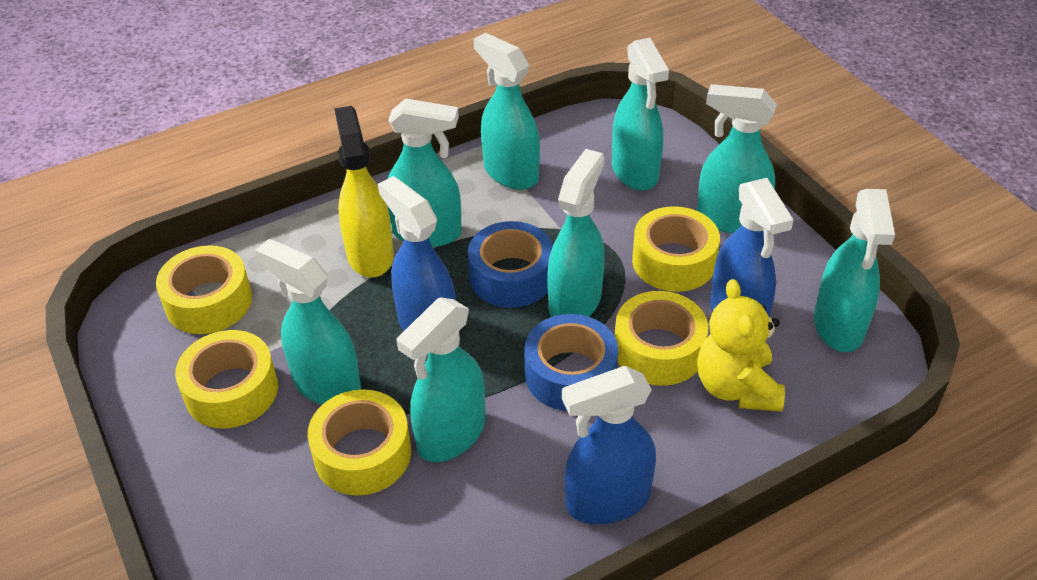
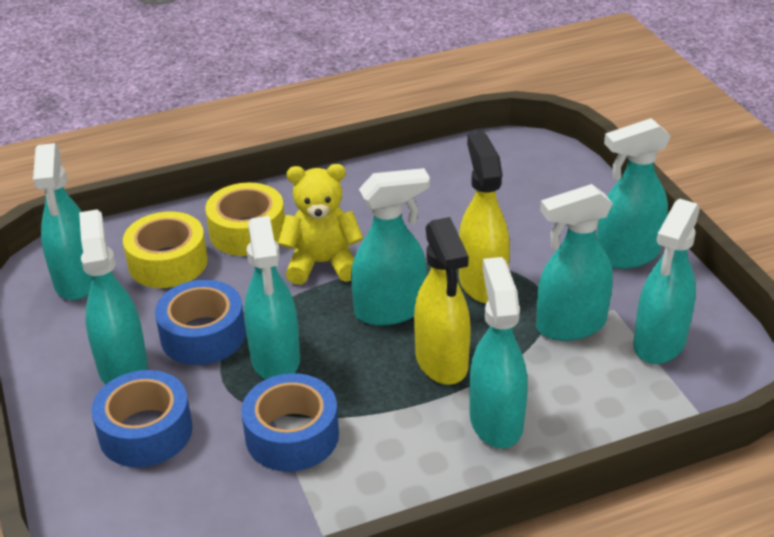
blue spray bottle: [378,176,456,331] [562,366,656,524] [710,178,793,317] = 3 -> none = 0
blue tape: [468,221,553,308] [524,314,618,411] = 2 -> [91,370,193,467] [155,280,246,365] [241,373,339,472] = 3
yellow spray bottle: [334,106,394,278] = 1 -> [414,217,471,385] [459,132,510,303] = 2
yellow tape: [156,245,252,334] [175,330,278,428] [308,389,411,495] [615,291,708,386] [632,206,720,292] = 5 -> [123,211,208,288] [205,182,285,256] = 2

